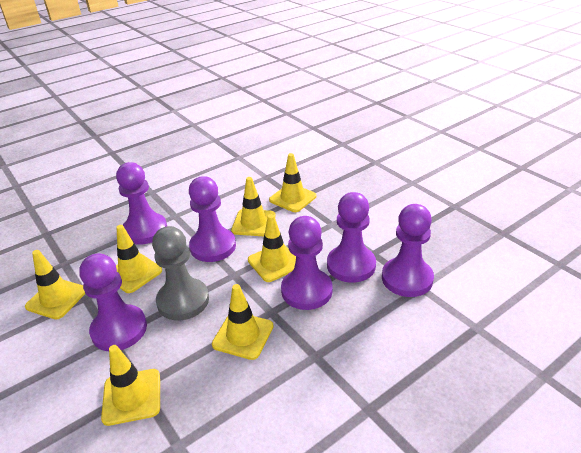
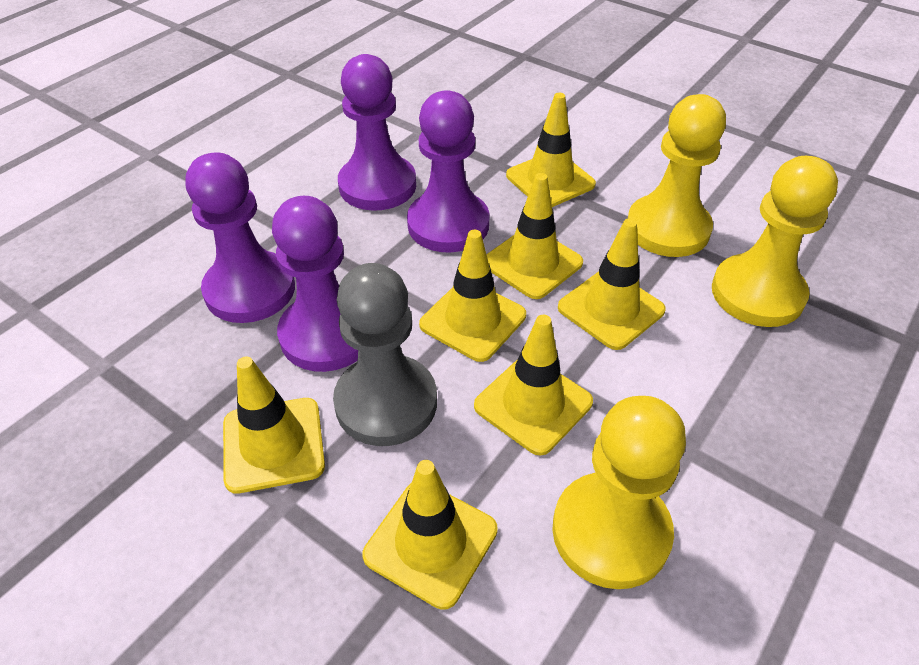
purple pawn: [79,253,147,351] [116,162,167,245] [189,176,236,262] [281,216,332,310] [327,192,376,283] [382,204,434,297] = 6 -> [185,152,295,323] [272,196,358,372] [338,54,416,211] [407,90,490,253] = 4
yellow pawn: none = 0 -> [552,396,686,589] [628,94,726,257] [712,156,838,327] = 3

